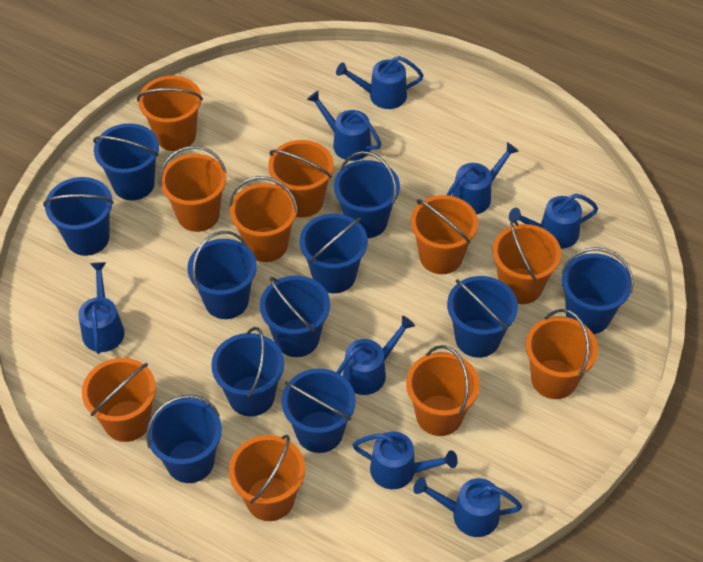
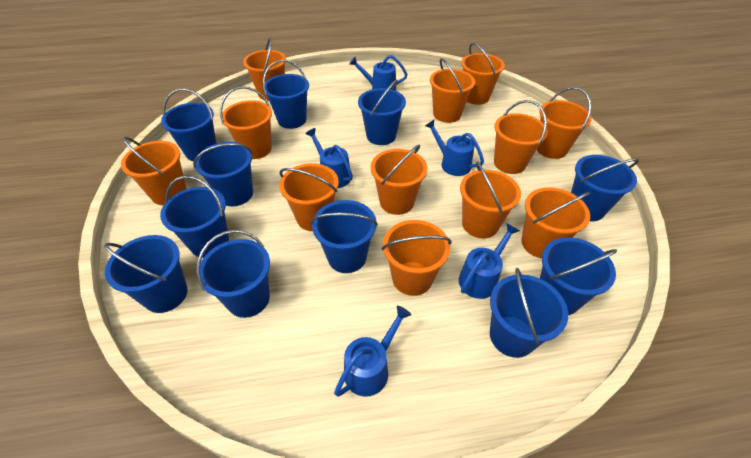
blue watering can: [78,262,125,354] [307,91,382,161] [336,56,424,109] [337,316,415,395] [352,431,458,489] [413,477,522,537] [447,142,519,215] [509,194,598,249] = 8 -> [305,128,353,188] [334,305,412,397] [349,55,408,91] [425,120,484,176] [459,224,519,299] = 5
orange bucket: [82,358,156,442] [137,76,203,151] [159,146,226,232] [229,176,298,262] [229,435,305,521] [268,140,334,217] [406,345,480,436] [411,195,478,274] [492,219,561,304] [526,309,598,399] = 10 -> [121,137,187,205] [220,86,272,159] [243,37,286,101] [279,163,339,231] [371,144,427,215] [382,220,452,296] [430,58,475,123] [460,161,521,238] [461,43,505,105] [494,100,548,174] [521,187,590,258] [537,87,592,159] = 12

